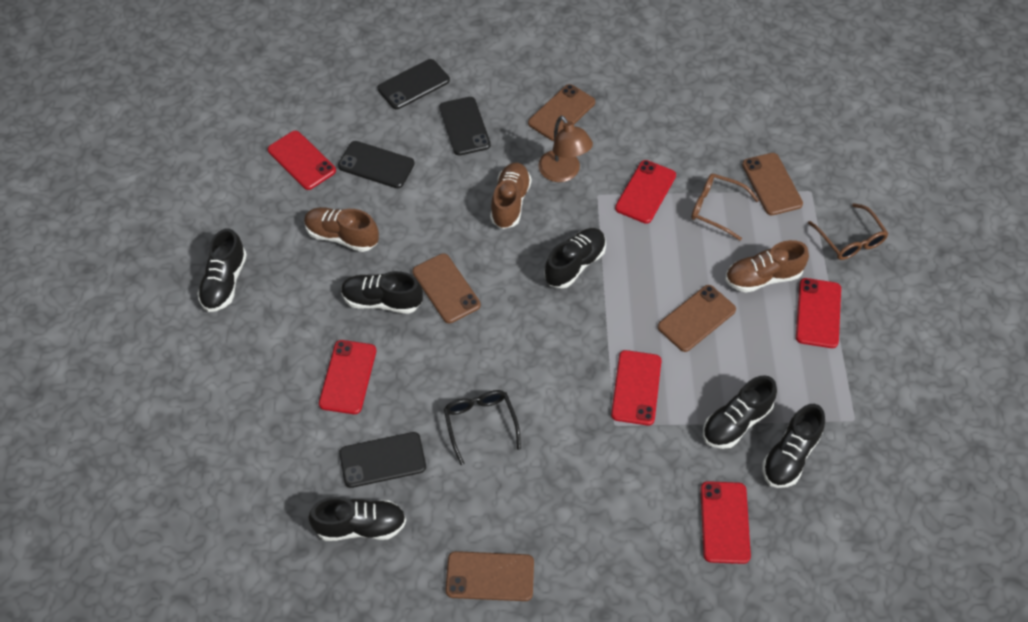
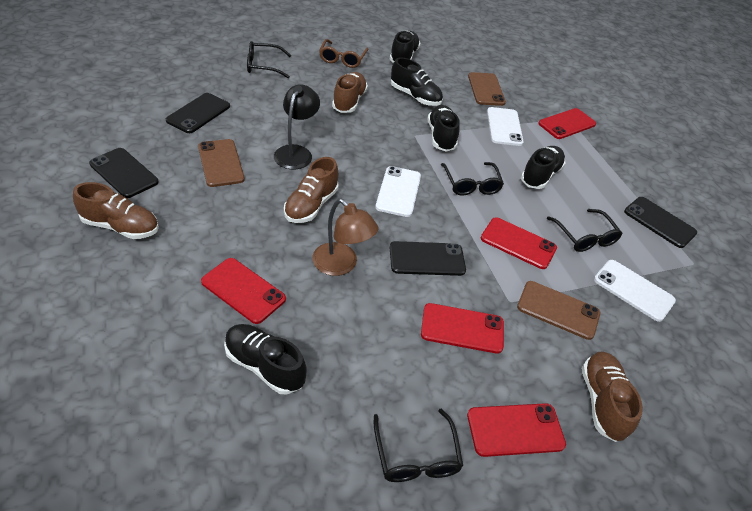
black glasses: [444,390,521,465] = 1 -> [247,41,291,78] [374,409,463,482] [441,162,504,196] [547,209,623,252] = 4
black lamp: none = 0 -> [274,84,320,169] = 1
black shoe: [197,228,247,312] [309,497,406,541] [341,271,423,314] [544,228,606,288] [703,375,777,449] [762,404,825,488] = 6 -> [224,324,307,394] [390,31,420,63] [391,58,443,106] [428,105,460,151] [521,146,566,189] = 5
brown glasses: [691,173,759,241] [808,203,889,260] = 2 -> [319,39,368,68] = 1
brown phone: [412,253,481,323] [446,551,534,601] [528,84,595,141] [658,285,736,352] [742,153,803,215] = 5 -> [198,139,245,187] [468,72,506,106] [517,281,600,340] = 3
brown shoe: [304,207,379,252] [490,163,531,229] [725,240,809,293] = 3 -> [73,182,159,239] [284,157,339,223] [332,72,368,113] [582,351,643,442] = 4
red phone: [268,131,336,190] [319,340,376,414] [611,350,662,425] [615,160,676,224] [700,481,751,564] [796,278,841,348] = 6 -> [201,258,286,324] [421,303,504,354] [467,403,566,457] [481,217,557,269] [538,108,596,139] = 5
white phone: none = 0 -> [375,166,421,217] [487,107,524,146] [594,260,676,322] = 3

